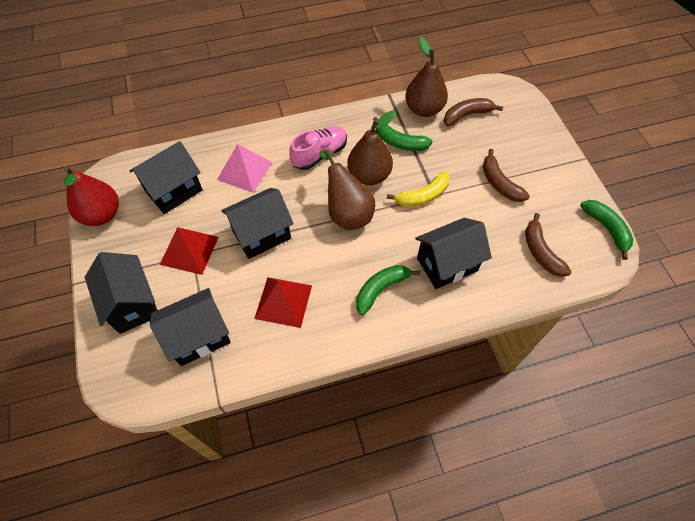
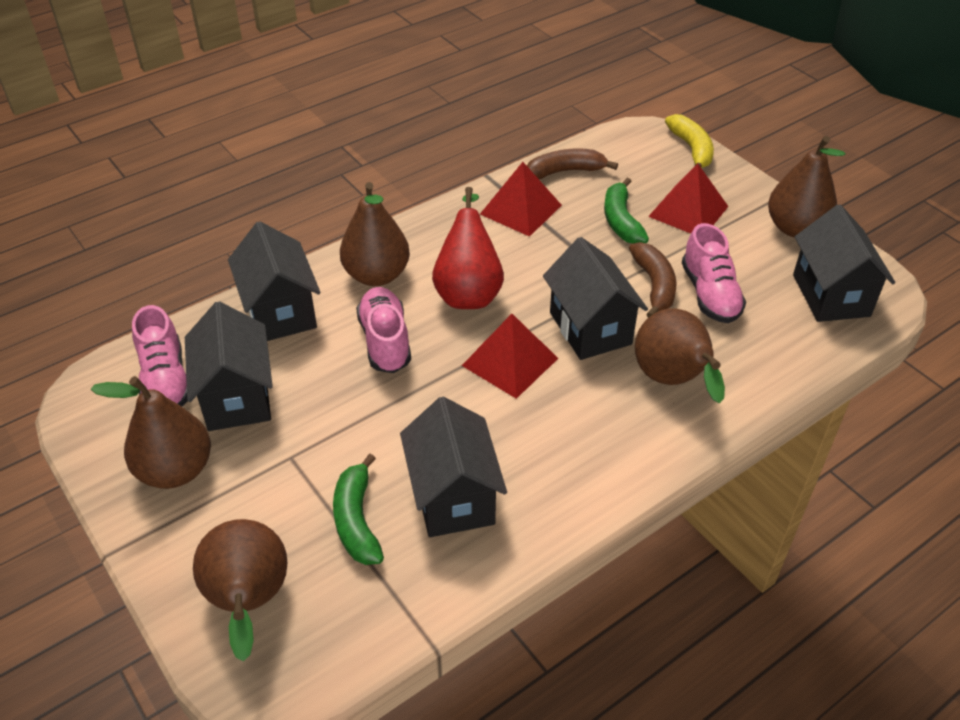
brown banana: [444,98,503,126] [483,149,530,202] [525,213,572,277] = 3 -> [527,148,618,179] [629,242,677,318] = 2
brown pear: [319,149,375,230] [347,111,396,185] [405,37,448,117] = 3 -> [91,376,211,489] [193,519,287,661] [340,182,410,286] [635,308,725,403] [768,136,846,238] = 5
green banana: [356,265,420,315] [373,117,433,151] [580,200,633,260] = 3 -> [333,454,384,565] [604,178,649,244] = 2
pink pyramid: [217,144,272,193] = 1 -> none = 0
pink shoe: [289,126,347,170] = 1 -> [132,305,187,407] [356,287,411,373] [682,223,746,323] = 3
red pyramid: [160,227,219,275] [255,277,312,328] = 2 -> [462,314,558,399] [480,162,562,237] [648,164,728,233] = 3

